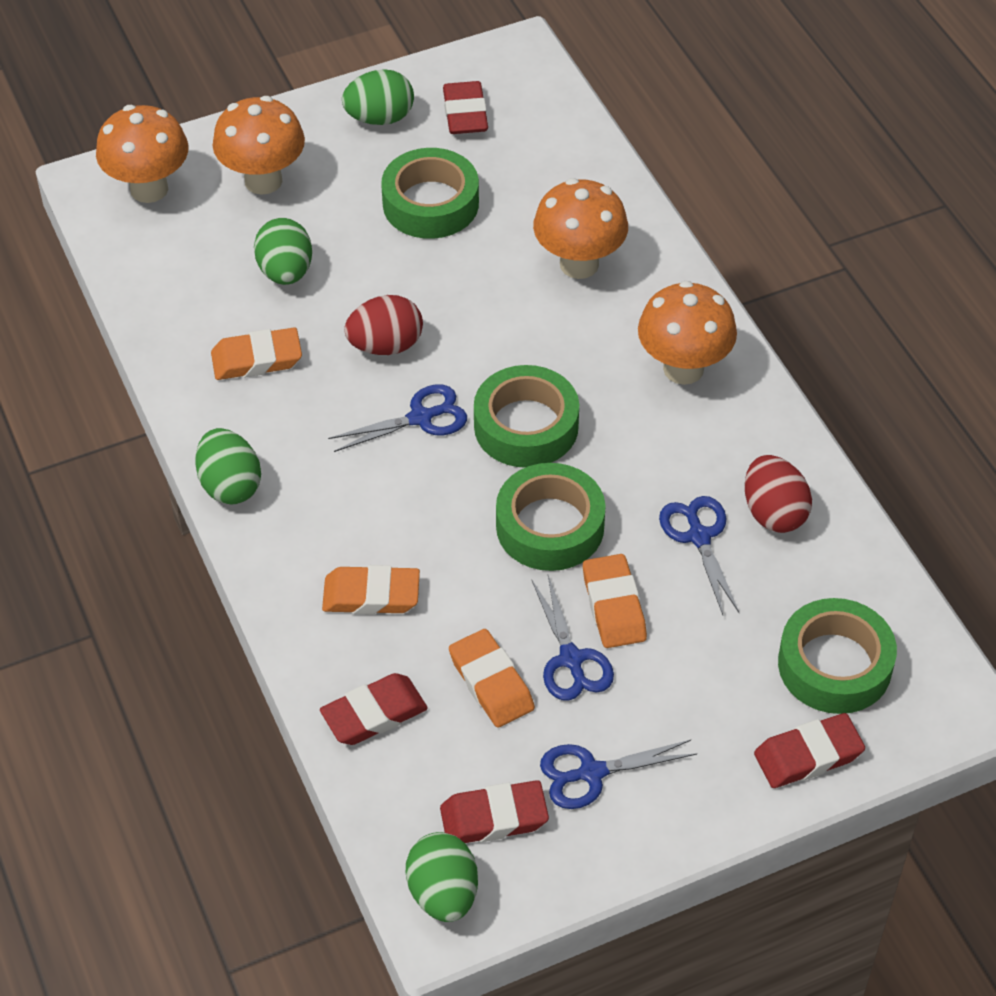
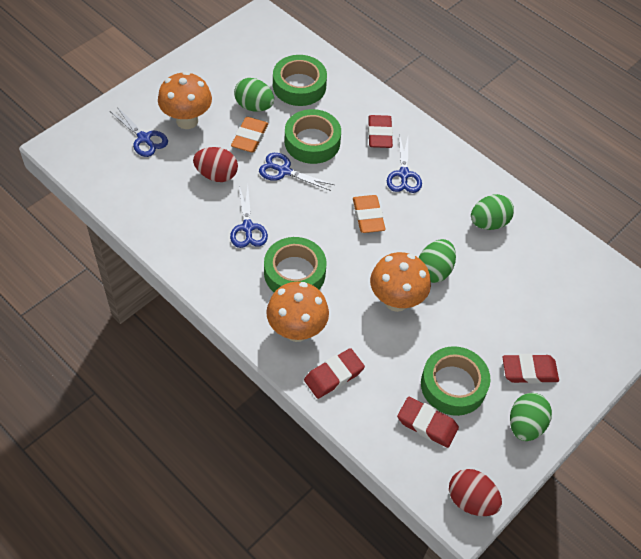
orange eraser: [211,328,302,380] [322,565,420,615] [449,629,535,728] [583,554,647,648] = 4 -> [231,117,268,153] [353,195,386,233] = 2
orange mushroom: [96,105,188,203] [212,96,305,195] [533,178,628,279] [638,281,737,385] = 4 -> [158,71,212,129] [266,282,329,342] [370,252,431,312] = 3

